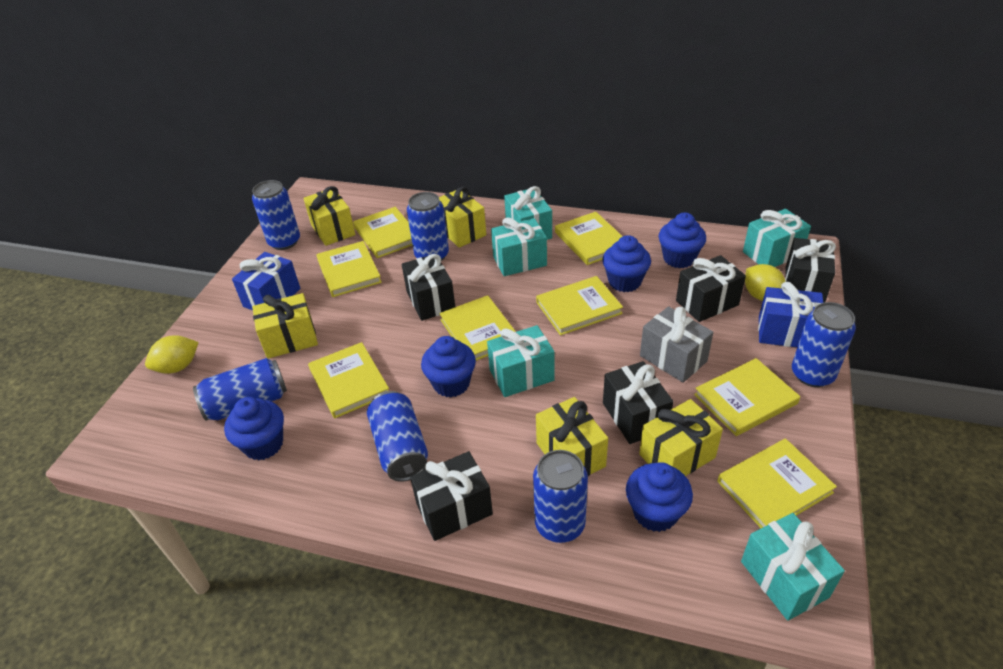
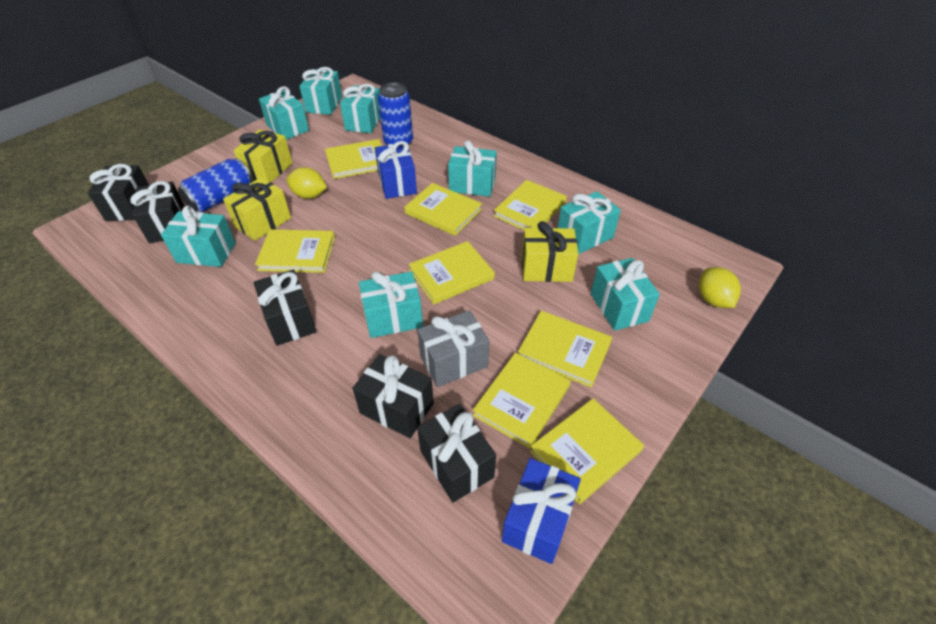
blue can: [193,358,287,421] [252,180,300,250] [367,391,428,482] [407,192,449,261] [533,450,588,543] [792,302,856,387] = 6 -> [178,158,253,212] [378,83,413,145] = 2
blue cupcake: [224,397,284,461] [421,336,476,397] [602,235,651,292] [626,462,693,532] [659,213,706,268] = 5 -> none = 0
turquoise gift: [487,325,555,397] [491,217,547,276] [504,186,552,240] [741,513,845,621] [743,209,811,267] = 5 -> [161,206,236,267] [259,86,309,140] [299,67,342,115] [340,84,380,133] [359,271,423,338] [448,140,497,197] [558,191,621,254] [591,258,660,331] = 8
yellow gift: [252,293,318,359] [304,186,356,246] [439,187,486,248] [536,397,608,476] [639,399,723,476] = 5 -> [223,177,291,241] [234,129,293,183] [522,221,578,282] = 3

